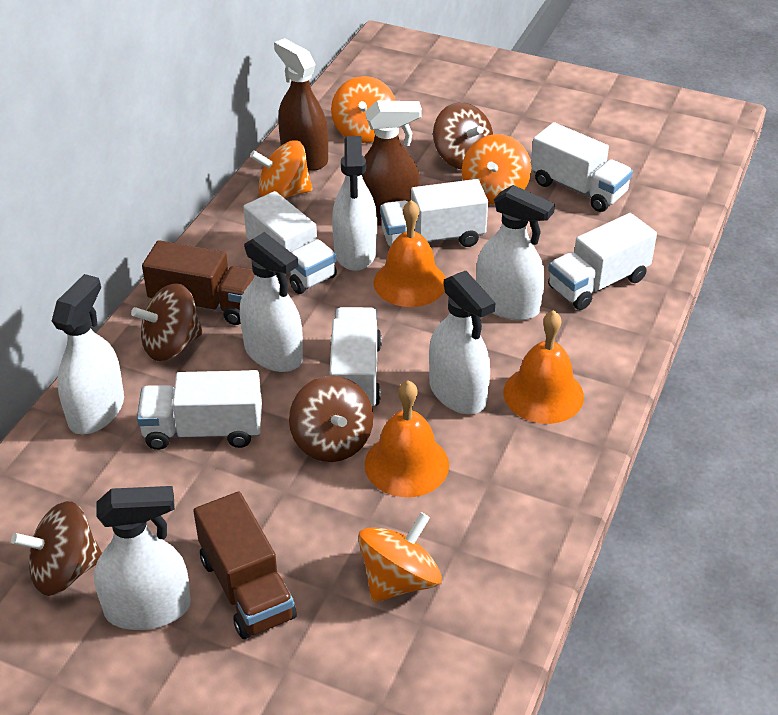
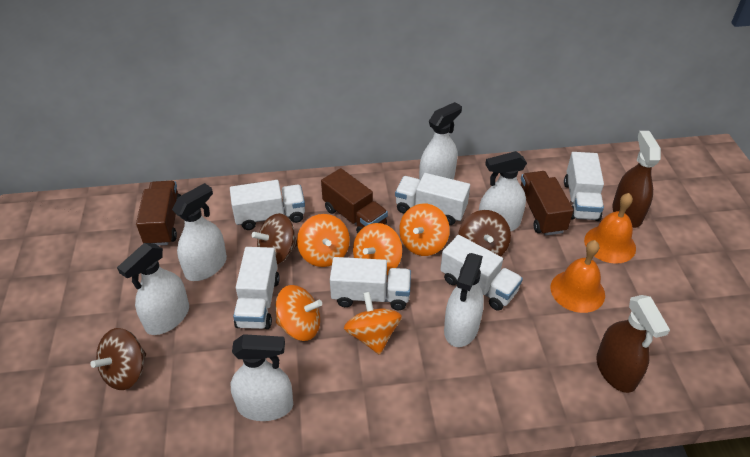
brown spinning top: [11,501,102,596] [131,283,203,361] [289,375,374,462] [433,102,493,170] = 4 -> [90,328,146,390] [251,213,297,265] [458,210,511,256] = 3
brown truck: [142,240,255,325] [193,491,297,639] = 2 -> [136,181,181,246] [321,168,388,234] [521,171,574,236] = 3
orange bell: [365,380,449,497] [373,200,446,307] [503,310,584,424] = 3 -> [551,240,605,313] [584,193,636,264] = 2
orange spinning top: [250,140,312,198] [331,76,396,143] [358,512,442,602] [462,134,531,204] = 4 -> [275,285,322,341] [297,214,350,267] [344,292,402,355] [353,223,402,275] [399,204,450,256] = 5

